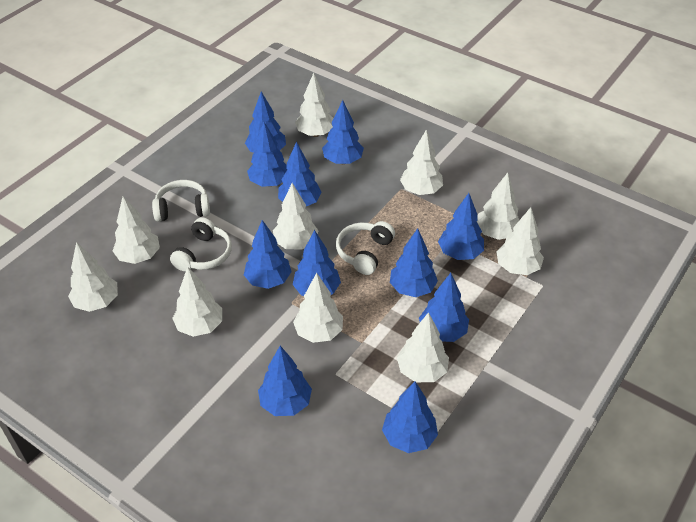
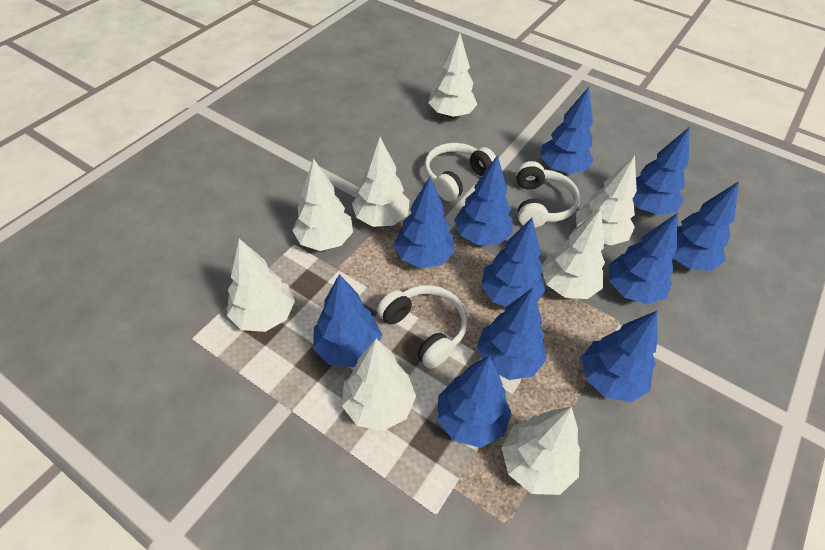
white tree: [68,242,118,312] [113,196,160,264] [172,267,222,337] [273,183,319,249] [293,273,343,343] [295,73,334,137] [397,312,449,382] [400,129,443,195] [477,173,519,240] [496,207,544,275] = 10 -> [227,239,295,332] [292,158,353,251] [342,338,416,431] [352,137,410,227] [428,33,477,118] [502,407,581,495] [542,208,605,299] [576,155,637,245] = 8

